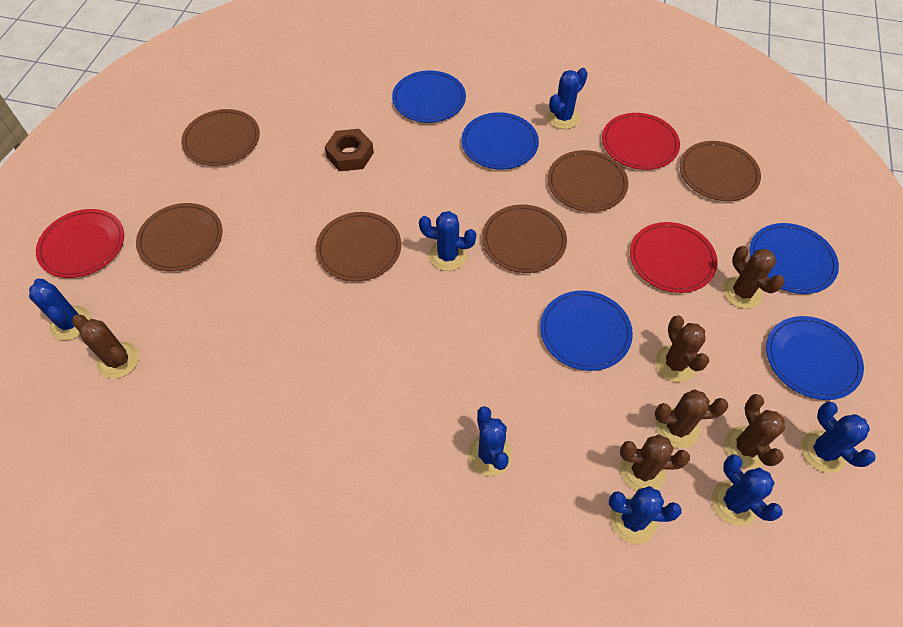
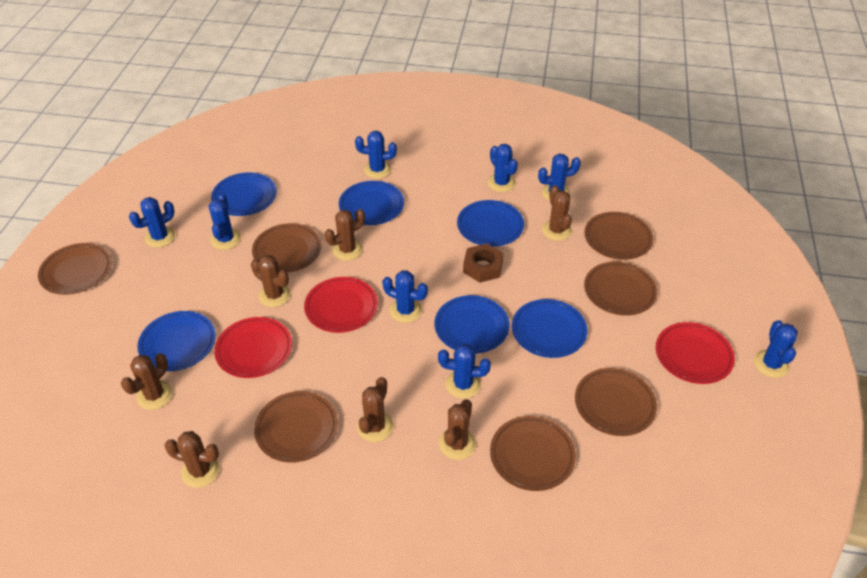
blue cactus: [29,279,91,340] [419,211,476,271] [468,406,512,476] [547,68,588,129] [609,486,682,544] [712,455,783,526] [801,402,876,473] = 7 -> [129,197,175,248] [209,193,241,250] [355,131,397,179] [382,270,428,323] [438,344,491,399] [488,144,518,192] [538,154,581,201] [754,320,798,378] = 8
blue plate: [392,70,466,123] [462,112,539,169] [540,291,633,371] [749,223,839,294] [766,316,864,400] = 5 -> [137,311,216,371] [211,172,277,216] [339,181,404,225] [435,295,510,354] [457,200,524,247] [512,299,588,358] = 6
brown cactus: [72,315,139,379] [620,434,690,491] [655,316,709,382] [655,389,729,449] [723,246,785,309] [724,394,785,469] = 6 -> [121,353,173,410] [165,431,220,488] [251,255,291,307] [325,209,365,261] [357,377,394,442] [439,399,476,460] [542,185,572,241] = 7
brown plate: [136,203,223,271] [181,109,260,166] [316,212,401,281] [482,205,567,273] [548,150,628,212] [680,141,761,201] = 6 -> [38,243,112,295] [252,223,322,273] [254,391,338,463] [490,416,576,491] [575,368,657,436] [584,261,657,316] [585,212,653,260] = 7

